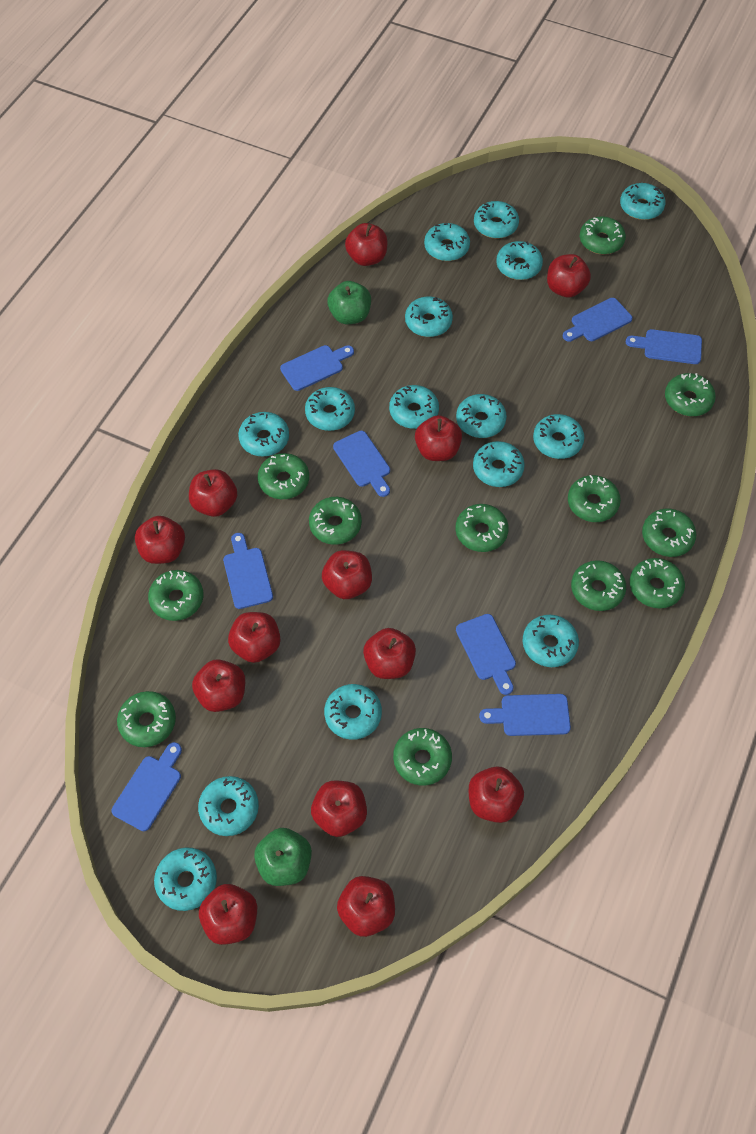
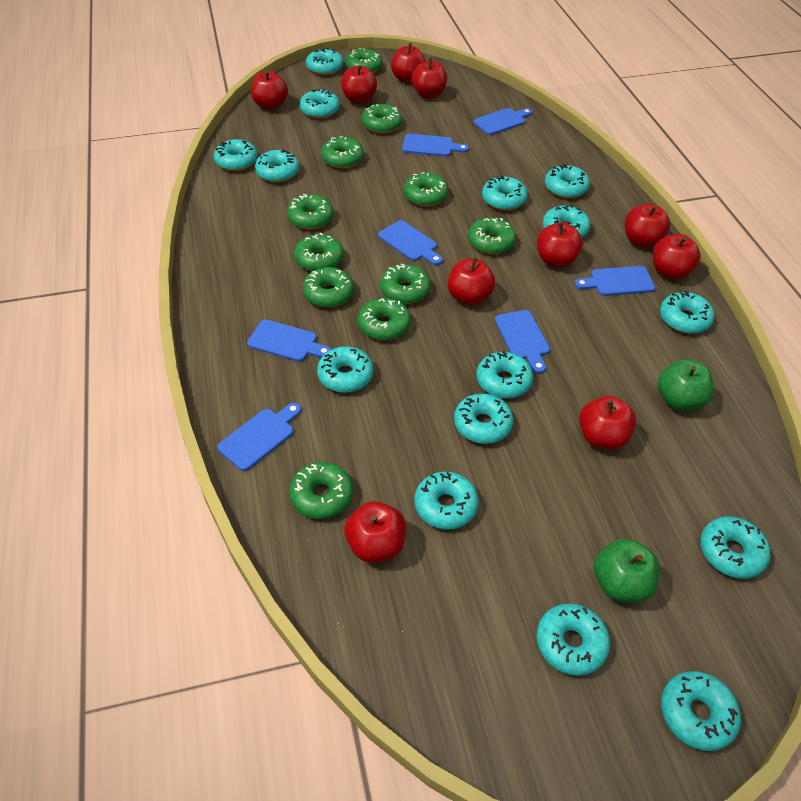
blue cutting board: [112,742,182,831] [223,533,273,609] [280,345,354,391] [333,431,390,497] [456,614,516,695] [479,694,571,736] [563,298,633,342] [626,329,702,364] = 8 -> [217,403,301,471] [247,320,331,362] [378,220,443,265] [402,134,469,157] [473,108,532,135] [495,310,550,374] [575,266,655,296] = 7
green donut: [117,691,176,747] [148,570,204,621] [258,453,309,499] [309,497,362,545] [393,728,452,786] [455,504,509,552] [568,475,621,522] [571,560,626,611] [580,216,626,254] [630,558,685,609] [642,509,696,557] [665,373,716,416] = 12 -> [287,194,334,229] [289,462,353,519] [294,233,343,271] [303,267,354,307] [321,136,364,168] [345,48,383,73] [358,298,411,340] [362,104,402,133] [380,263,431,304] [403,172,448,206] [468,217,516,254] = 11
red apple: [135,516,185,564] [189,469,237,517] [192,659,245,712] [199,884,257,945] [228,612,281,663] [311,780,367,837] [322,550,372,599] [337,876,395,937] [345,223,387,266] [363,628,416,679] [415,415,462,461] [468,766,524,823] [547,254,591,298] = 13 -> [251,70,288,110] [341,65,377,104] [344,501,406,563] [391,43,425,83] [411,58,447,98] [448,257,496,305] [537,222,583,267] [579,396,636,450] [625,203,670,248] [653,234,701,279] = 10

